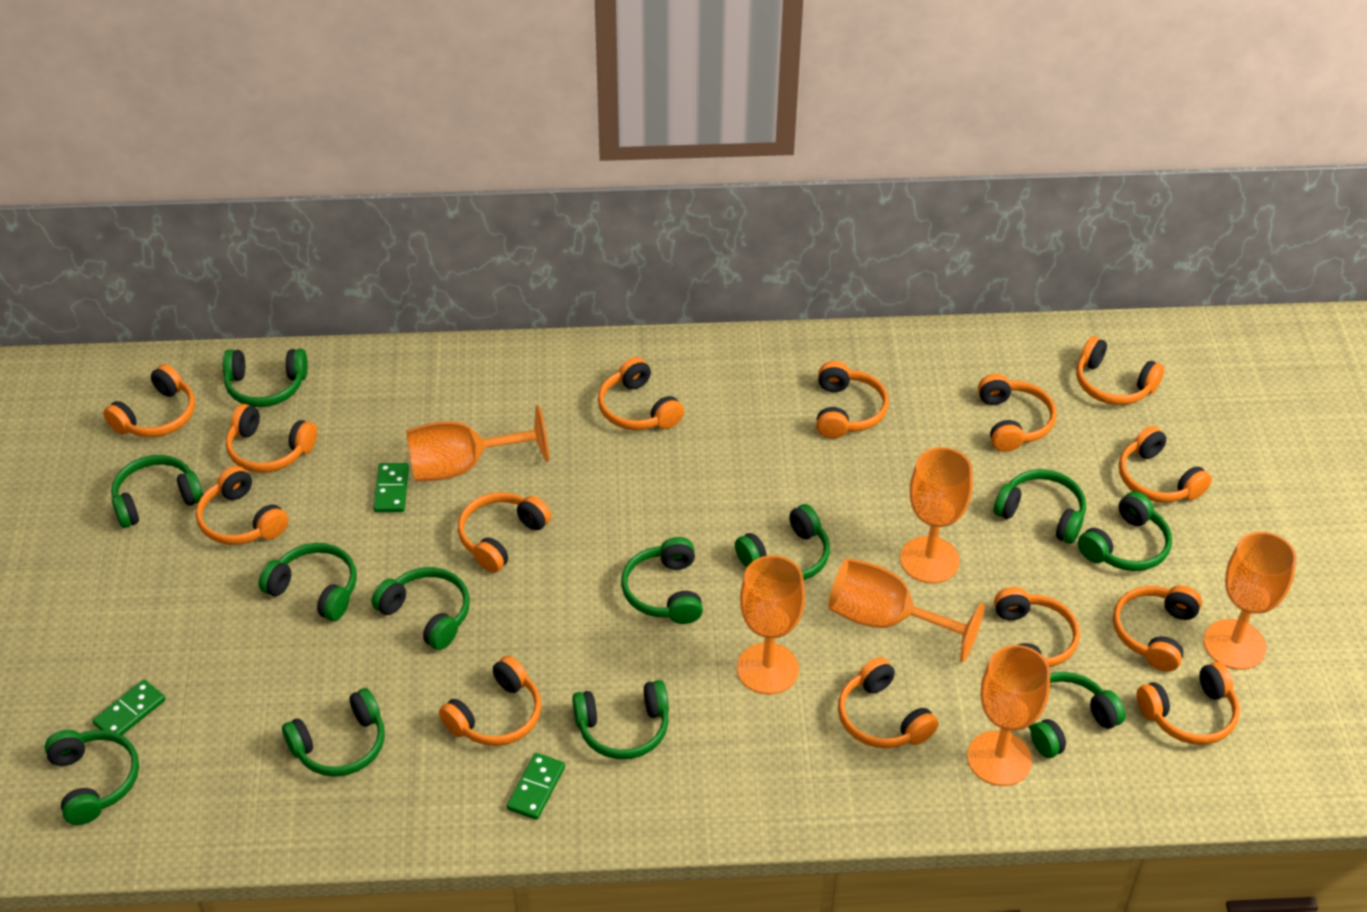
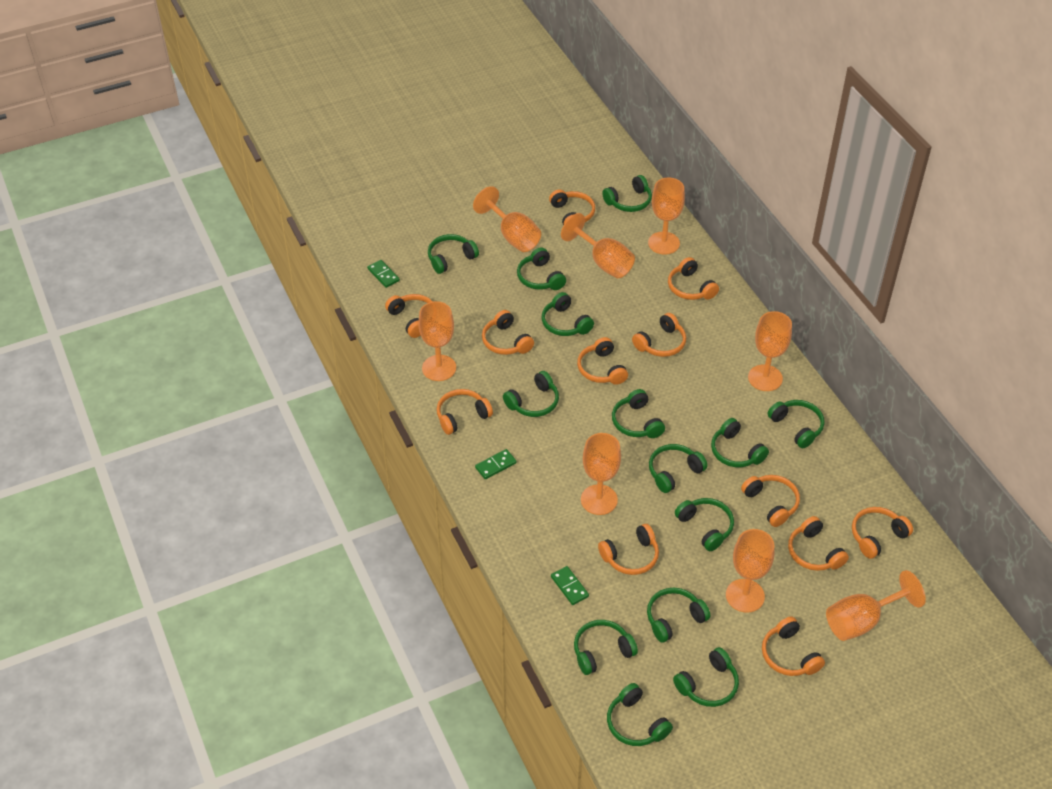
green headphones: [45,730,139,825] [111,455,203,528] [223,349,308,407] [259,543,357,621] [282,688,385,777] [371,567,470,650] [572,680,669,759] [621,537,703,624] [735,504,830,580] [994,469,1086,544] [1029,672,1126,758] [1078,491,1172,571] = 12 -> [428,234,479,274] [503,371,559,417] [517,247,566,290] [542,292,594,336] [574,620,638,675] [602,175,652,212] [607,683,673,746] [612,389,665,438] [647,588,710,643] [649,444,707,493] [673,647,739,707] [675,498,734,551] [711,418,769,467] [768,400,824,448] = 14
orange goblet: [406,405,549,482] [737,555,805,694] [828,558,985,662] [900,447,973,583] [967,645,1050,786] [1204,531,1297,670] = 6 -> [418,301,456,381] [473,186,541,252] [561,213,635,278] [581,433,621,515] [648,178,685,255] [726,529,774,613] [748,311,792,391] [826,570,926,641] = 8
orange headphones: [103,364,195,437] [196,466,289,545] [226,404,317,473] [439,656,542,746] [458,492,551,573] [598,357,684,430] [816,361,889,439] [838,657,938,748] [978,374,1056,452] [994,587,1080,667] [1076,336,1164,405] [1113,585,1202,672] [1119,426,1212,503] [1136,662,1240,745] = 14 -> [385,294,433,338] [437,389,493,435] [482,310,534,355] [549,189,595,225] [577,337,628,385] [598,524,659,575] [632,313,686,357] [668,257,719,300] [741,475,800,527] [762,616,825,676] [788,516,849,571] [852,507,913,559] = 12

